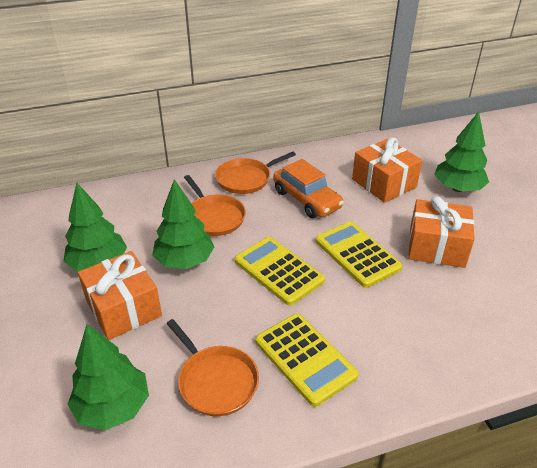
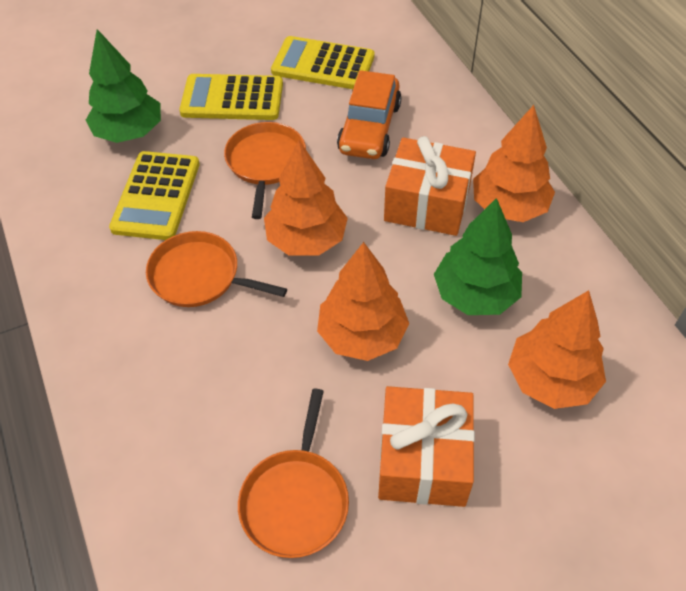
green tree: [63,183,127,272] [68,324,149,430] [152,179,215,269] [434,111,489,192] = 4 -> [86,29,161,143] [434,198,522,315] = 2
orange gift: [78,251,162,340] [352,137,422,203] [408,196,475,268] = 3 -> [378,386,475,507] [384,136,476,236] = 2
orange tree: none = 0 -> [264,140,348,256] [317,242,409,361] [473,105,555,222] [508,290,606,409] = 4

